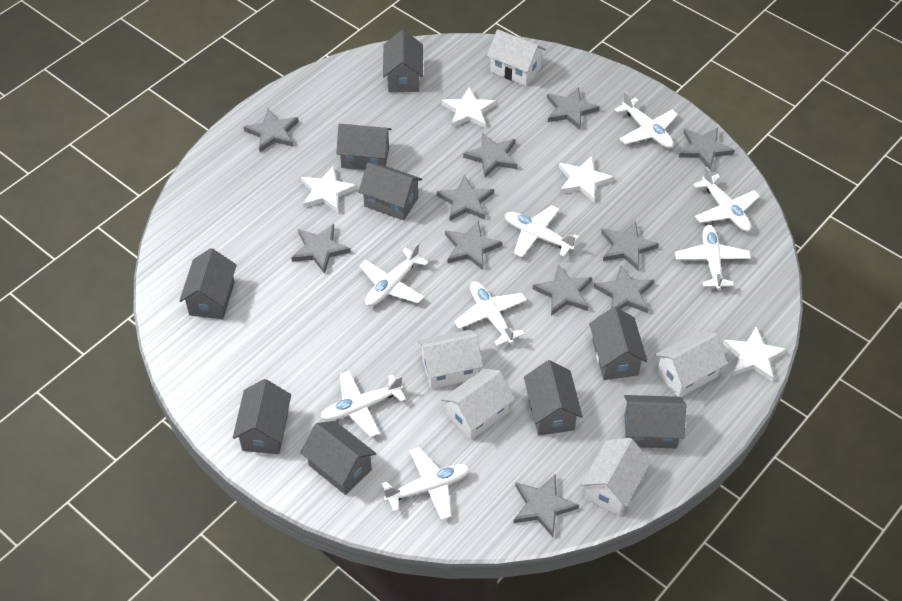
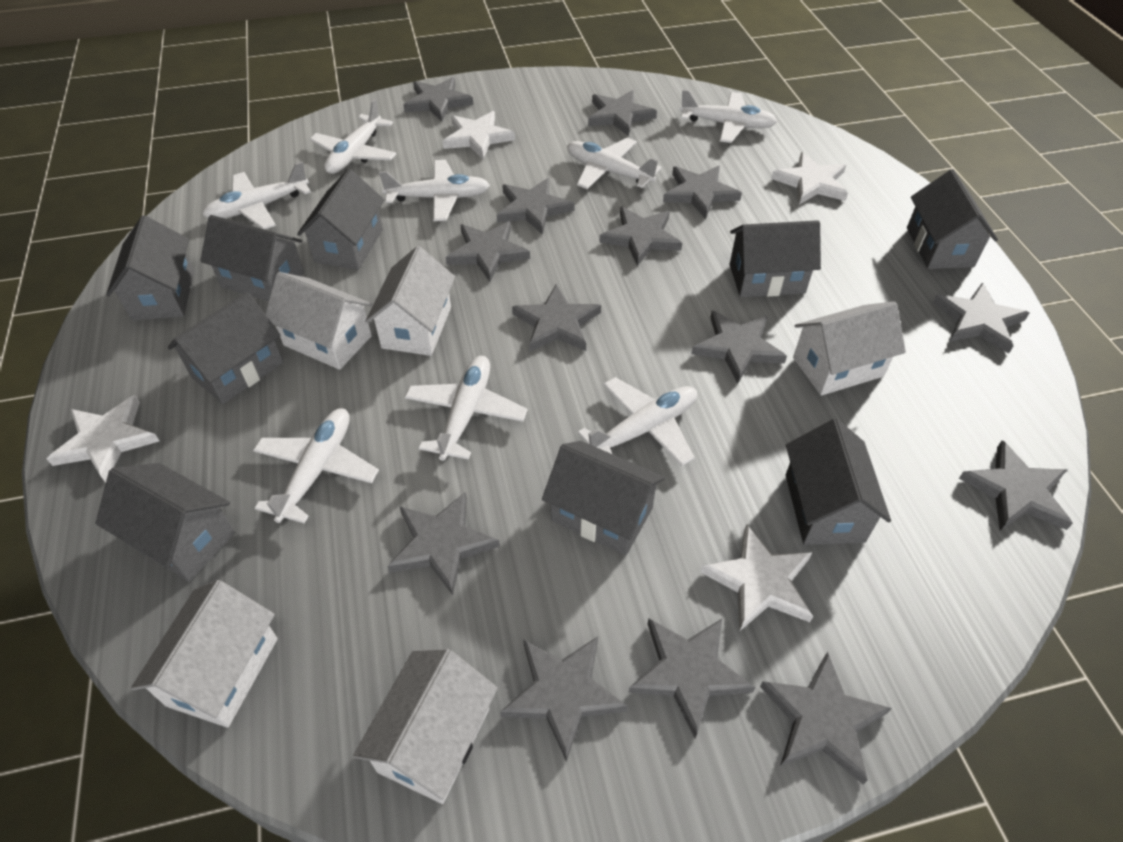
grey star: [244,109,299,152] [291,224,351,274] [437,175,494,221] [445,220,502,270] [463,133,518,178] [513,474,579,537] [533,264,592,316] [547,87,600,130] [594,265,654,313] [601,221,659,271] [679,127,735,170] = 11 -> [387,492,500,595] [403,77,473,122] [446,221,530,282] [497,178,575,235] [500,636,628,762] [512,284,601,352] [588,90,657,136] [599,207,682,266] [628,619,755,738] [663,166,742,219] [691,310,787,384] [760,652,892,785] [933,283,1029,353] [959,440,1073,531] = 14

